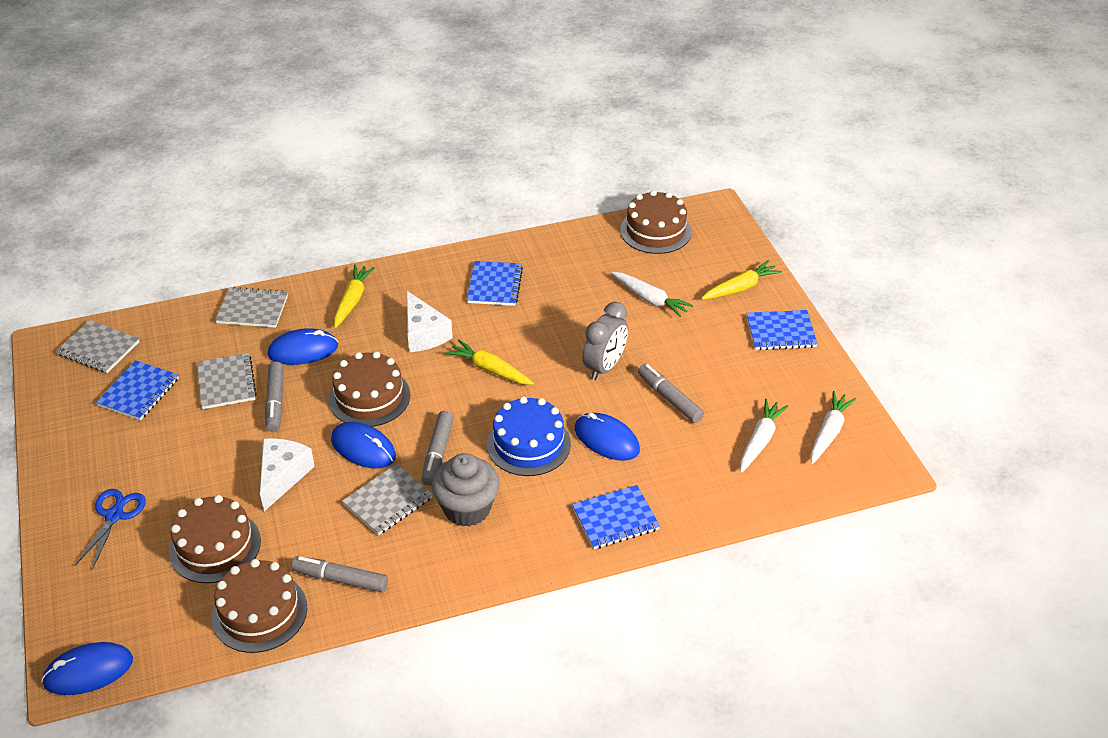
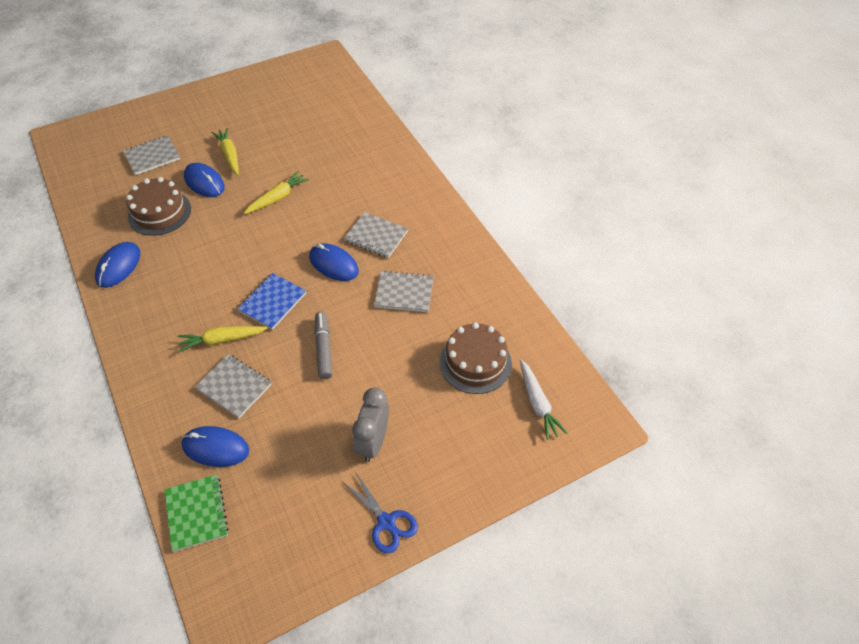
blue cake: [487,396,571,476] = 1 -> none = 0
blue notebook: [96,360,179,420] [467,261,523,306] [572,485,660,549] [746,310,818,350] = 4 -> [237,273,306,330] = 1
brown cake: [169,495,261,583] [212,559,307,653] [328,351,410,427] [620,190,692,254] = 4 -> [126,177,191,236] [440,322,512,394] = 2
green notebook: none = 0 -> [164,474,229,552] = 1
grey cupcake: [431,453,500,527] = 1 -> none = 0
grey marker: [265,362,284,432] [291,556,388,592] [421,411,454,486] [638,364,704,423] = 4 -> [315,312,332,379] = 1
white carrot: [611,272,693,318] [740,399,788,473] [811,391,856,464] = 3 -> [520,359,567,440] = 1
white cheese: [260,438,315,511] [407,291,453,352] = 2 -> none = 0

